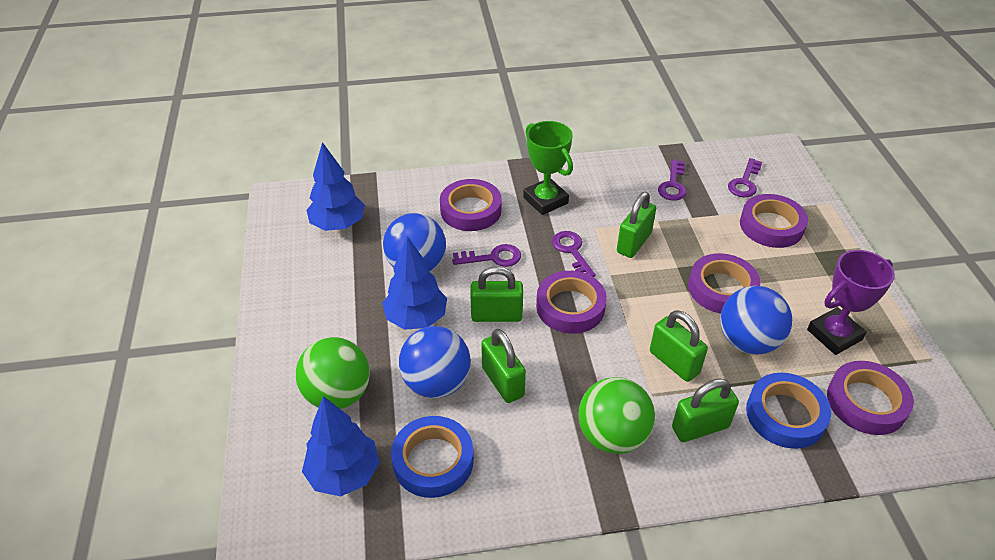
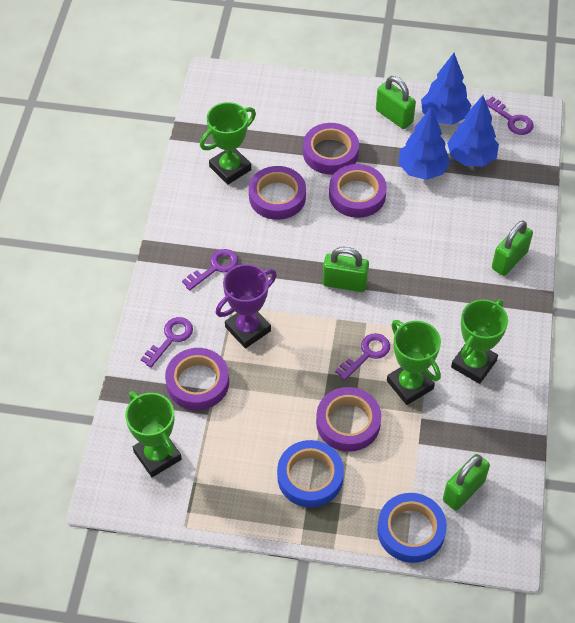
blue ball: [383,213,446,272] [399,326,471,398] [720,286,792,354] = 3 -> none = 0
green ball: [296,337,370,409] [578,377,655,454] = 2 -> none = 0
green padlock: [470,266,523,322] [481,329,526,403] [617,192,656,258] [650,310,708,382] [672,378,739,442] = 5 -> [323,247,369,292] [376,76,416,129] [443,454,490,511] [492,221,533,276] = 4
green trophy: [523,121,573,215] = 1 -> [125,391,182,477] [200,102,256,185] [387,320,441,405] [451,299,508,384] = 4

